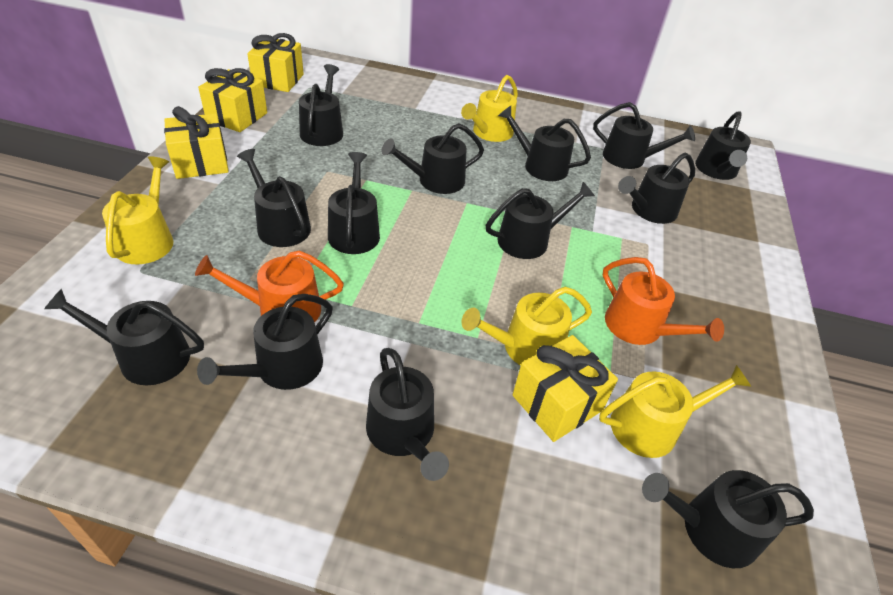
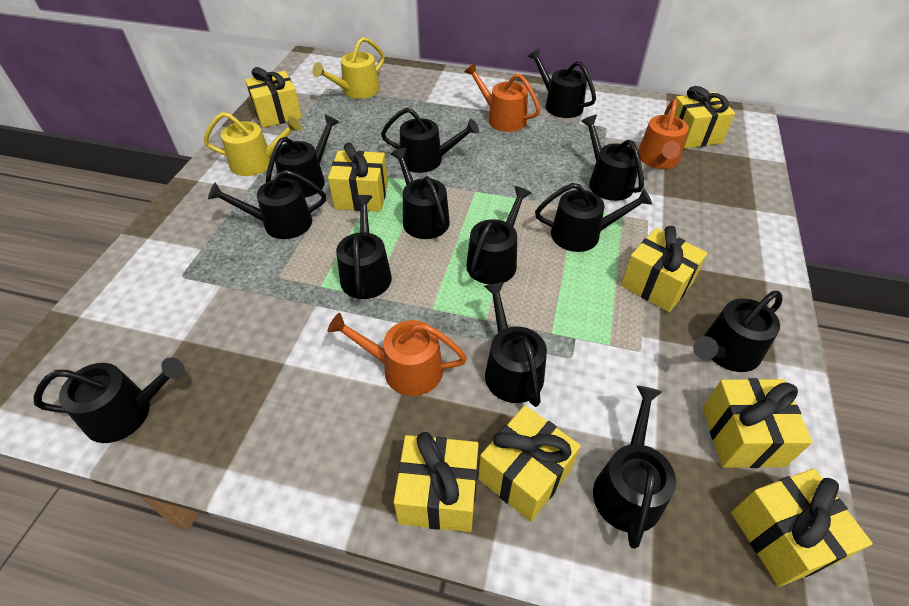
orange watering can: [195,250,344,323] [603,257,724,345] = 2 -> [327,313,467,396] [464,63,540,132] [638,99,689,169] = 3
yellow gift: [164,106,229,179] [198,68,267,132] [247,33,304,92] [513,335,618,442] = 4 -> [245,67,302,128] [328,143,388,211] [394,432,479,532] [479,405,581,522] [621,226,707,312] [675,86,735,149] [703,378,813,468] [731,468,873,587] = 8
yellow watering can: [102,156,173,264] [461,75,518,142] [462,287,592,365] [599,365,751,458] = 4 -> [204,112,302,176] [312,37,385,99] = 2

